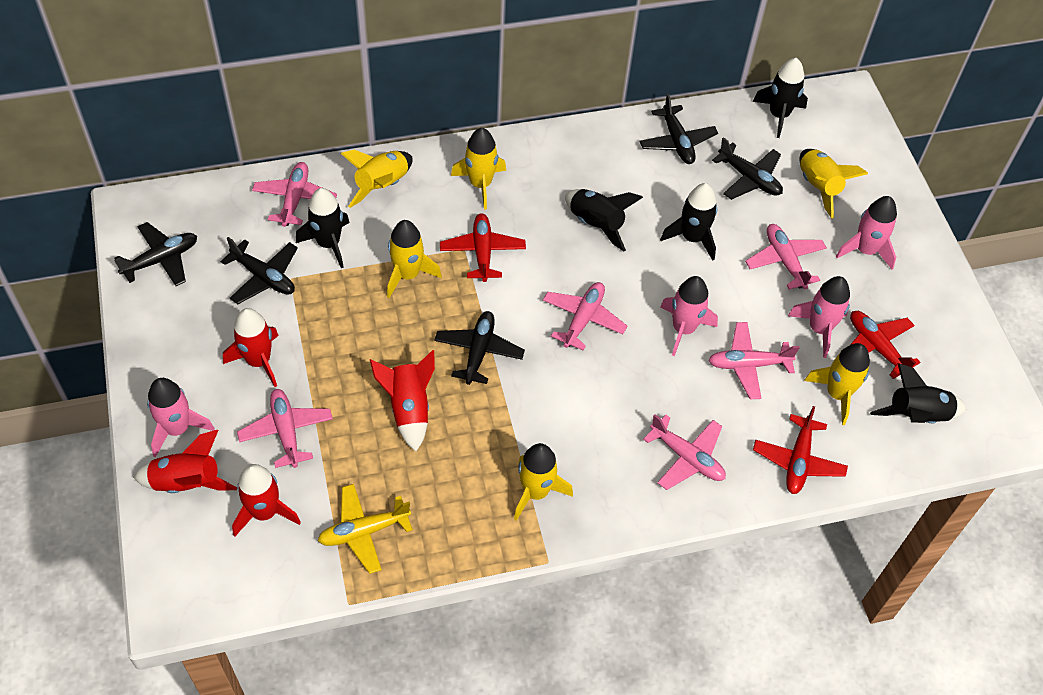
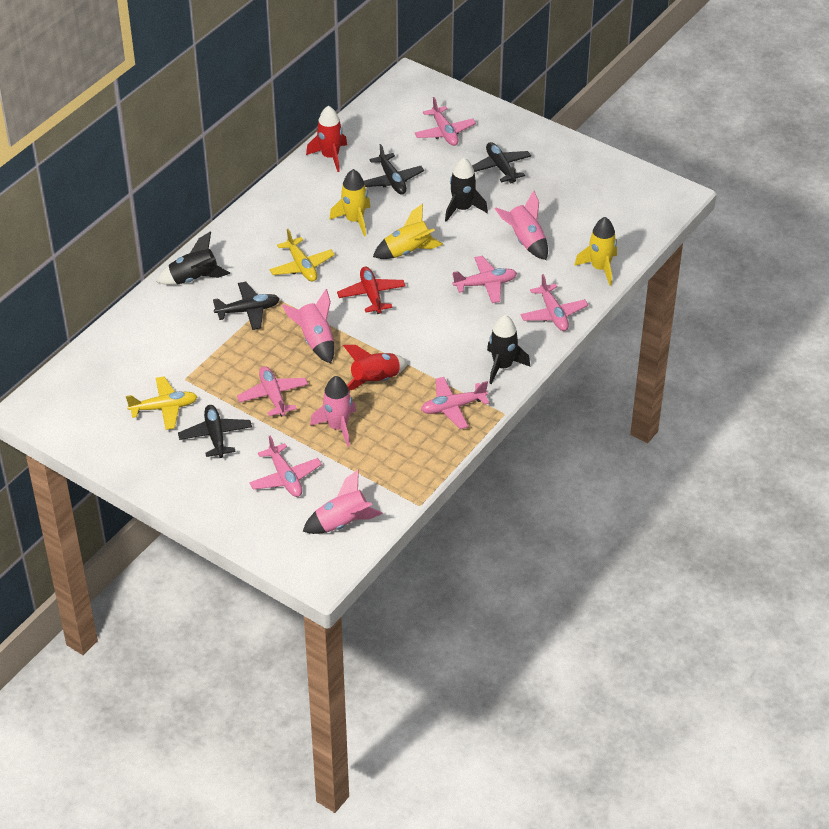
black plane: [114,222,197,286] [221,237,298,304] [434,311,525,385] [639,94,718,164] [712,137,783,200] = 5 -> [178,405,252,458] [213,282,280,330] [364,144,424,195] [472,142,531,183] = 4
black rocket: [296,188,350,268] [565,189,643,251] [660,183,717,261] [753,58,808,138] [870,363,966,423] = 5 -> [157,231,230,285] [445,158,488,222] [487,315,530,384] = 3
red plane: [440,213,526,282] [753,406,848,494] [850,311,921,379] = 3 -> [337,267,406,314] = 1
red rocket: [133,430,237,493] [223,308,279,387] [232,464,301,537] [370,350,435,451] = 4 -> [306,106,347,172] [343,345,407,391] = 2
yellow plane: [318,484,413,574] = 1 -> [126,376,198,430] [269,229,335,282] = 2
yellow rocket: [341,149,413,208] [387,220,442,298] [451,128,506,210] [514,443,573,521] [799,149,868,218] [804,343,870,425] = 6 -> [329,169,371,236] [373,204,443,259] [574,217,617,286] = 3

